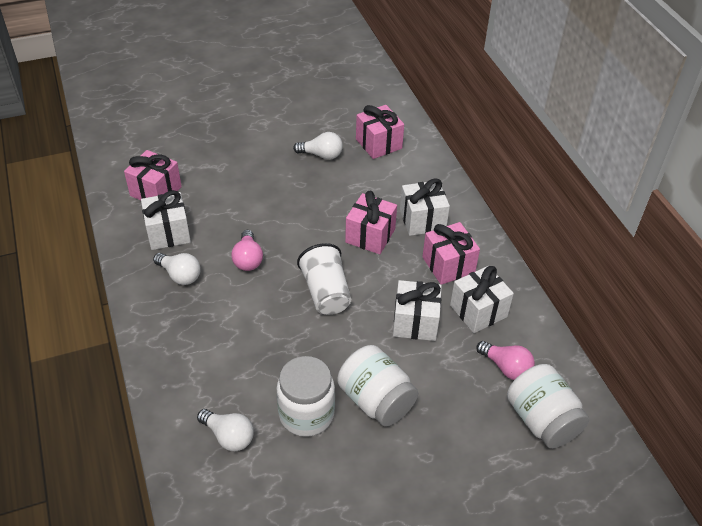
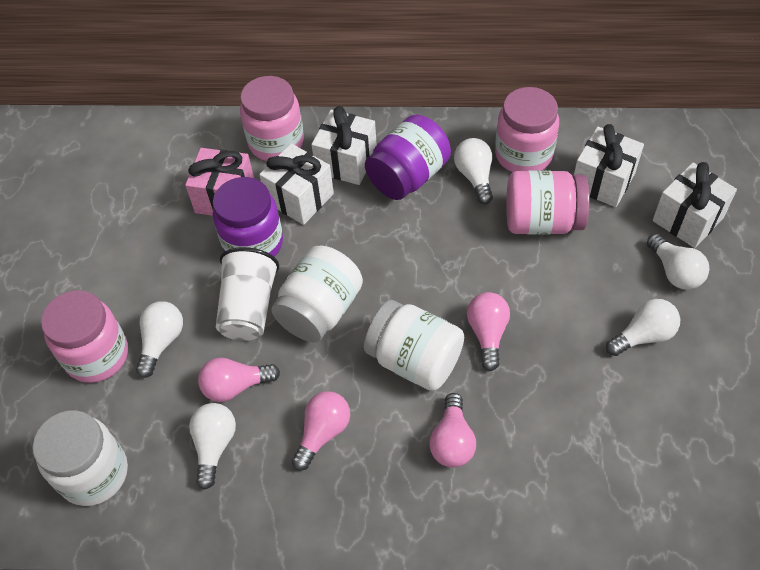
pink gift: [124,150,182,200] [345,191,397,254] [356,105,404,159] [422,222,480,285] = 4 -> [185,148,254,216] = 1
pink jar: none = 0 -> [41,290,128,383] [240,76,304,161] [495,87,559,172] [506,171,589,235] = 4
pink light bulb: [231,230,263,271] [476,341,535,380] = 2 -> [198,358,280,402] [292,391,350,471] [429,393,476,468] [467,292,510,371] = 4
purple jar: none = 0 -> [213,177,283,257] [365,114,451,200] = 2
white light bulb: [153,253,201,285] [197,409,254,451] [293,132,343,160] = 3 -> [136,301,183,378] [189,403,236,490] [454,138,493,204] [606,299,680,356] [647,234,709,290] = 5

